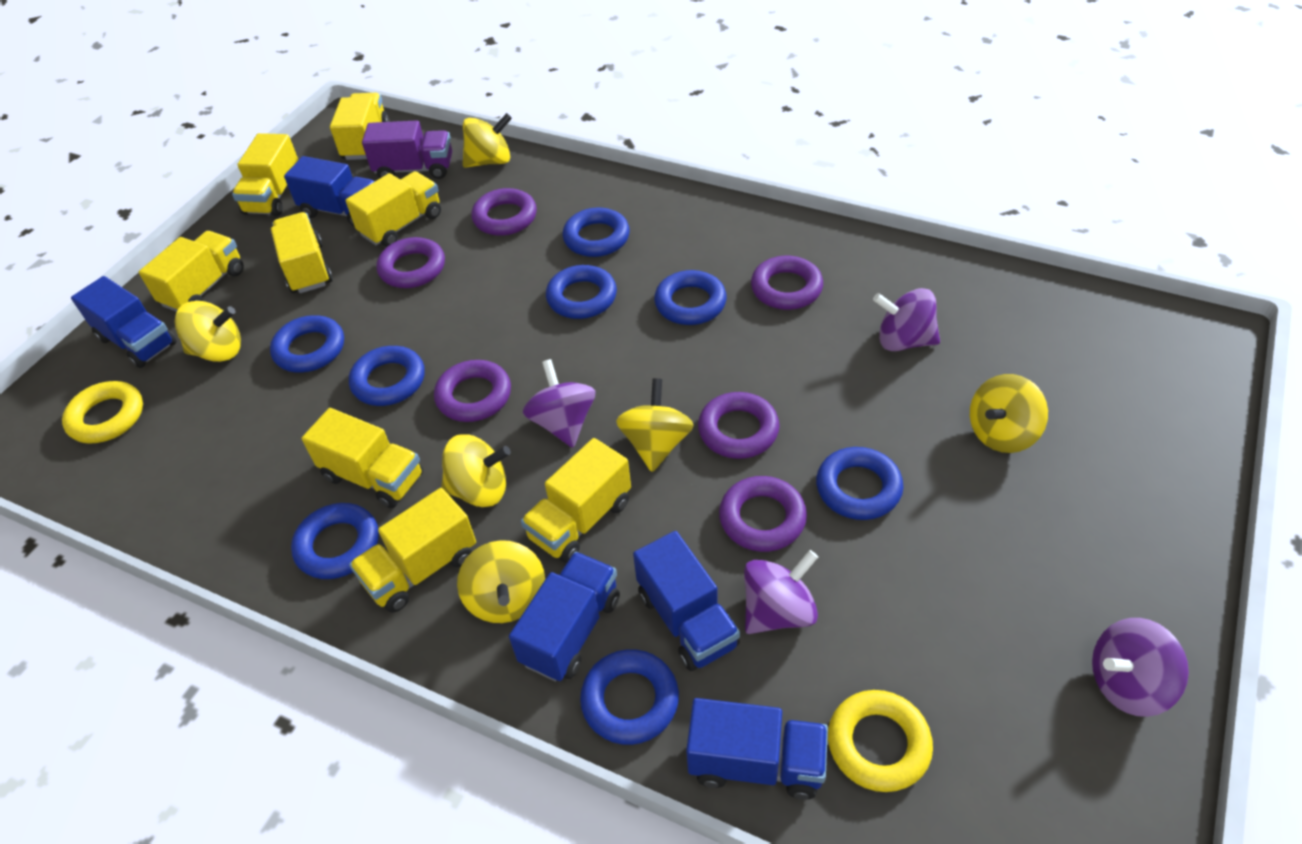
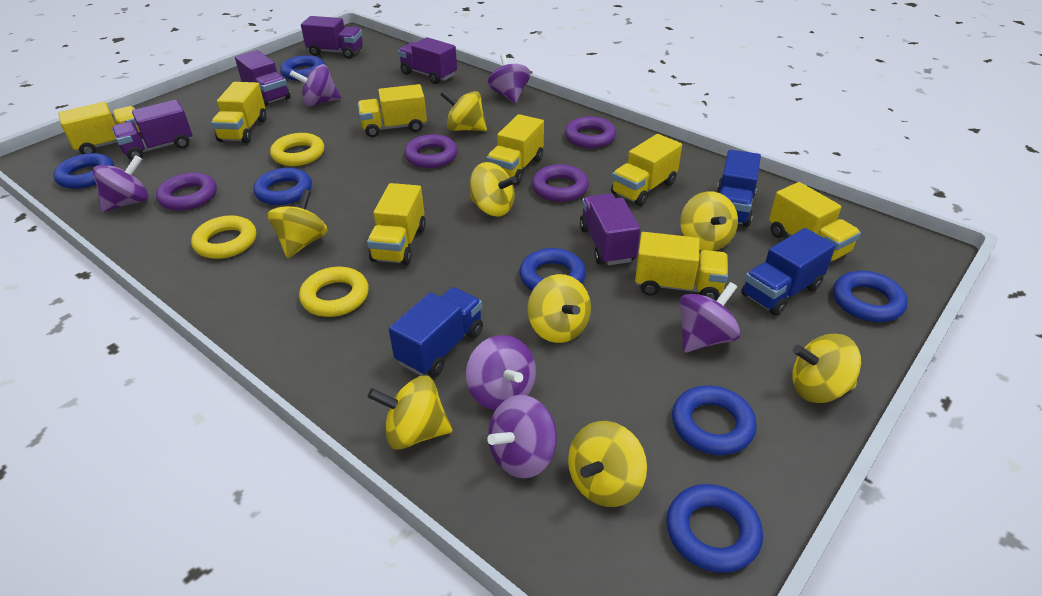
blue ring: [270,315,344,373] [291,503,379,579] [349,346,425,406] [546,265,617,319] [563,207,630,257] [580,649,679,745] [654,270,727,325] [816,447,903,520] = 8 -> [53,153,114,189] [253,168,312,205] [280,55,325,81] [519,248,586,291] [667,484,763,573] [672,385,757,455] [833,271,908,322] = 7
blue truck: [71,276,177,368] [284,156,375,227] [509,552,620,681] [633,531,740,671] [686,698,828,800] = 5 -> [389,287,483,377] [717,149,761,227] [741,228,836,316] = 3
purple ring: [376,237,445,288] [434,360,511,422] [471,188,537,236] [698,392,780,459] [719,476,807,552] [751,256,823,310] = 6 -> [156,173,217,211] [404,134,458,168] [532,164,589,202] [565,116,616,148] = 4
purple spinning top: [523,359,595,448] [744,550,818,634] [873,288,940,351] [1092,618,1189,717] = 4 -> [93,155,148,212] [290,64,341,106] [466,335,536,410] [487,54,531,103] [487,395,557,478] [680,282,741,353] = 6
purple truck: [362,120,452,179] = 1 -> [112,99,192,160] [235,50,290,106] [301,16,363,59] [398,37,457,84] [580,193,640,265] = 5
yellow ring: [62,381,143,444] [828,690,933,792] = 2 -> [191,215,256,259] [270,133,324,166] [299,267,369,317] = 3
yellow spinning top: [174,301,241,362] [441,434,511,507] [457,540,545,623] [463,113,512,168] [616,378,694,472] [970,374,1048,453] = 6 -> [268,189,328,258] [368,375,452,450] [440,90,487,131] [470,162,517,216] [528,274,591,343] [568,421,647,507] [680,191,738,251] [792,334,861,403] = 8

